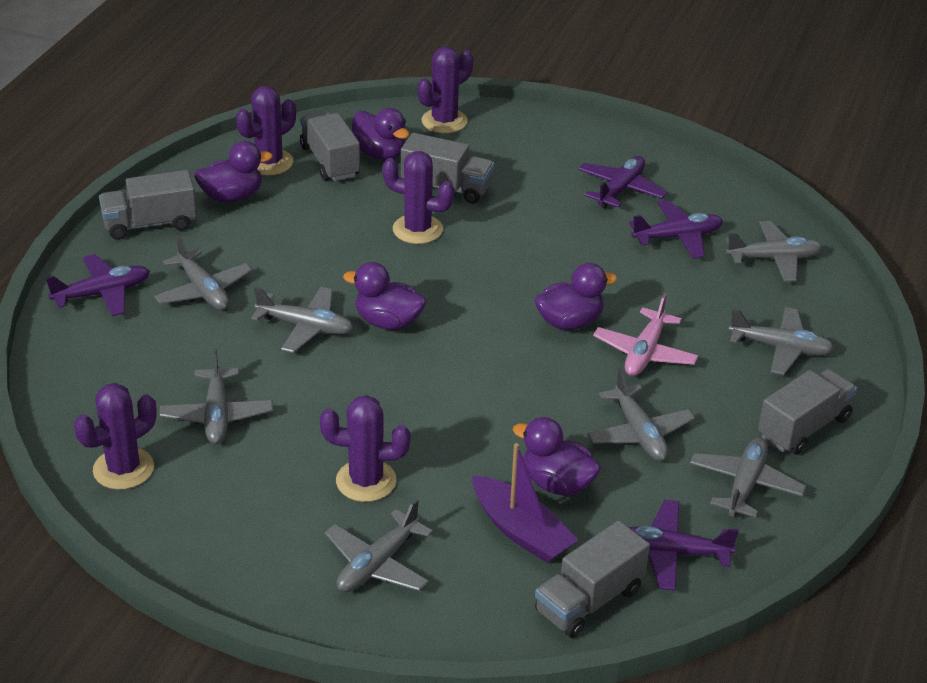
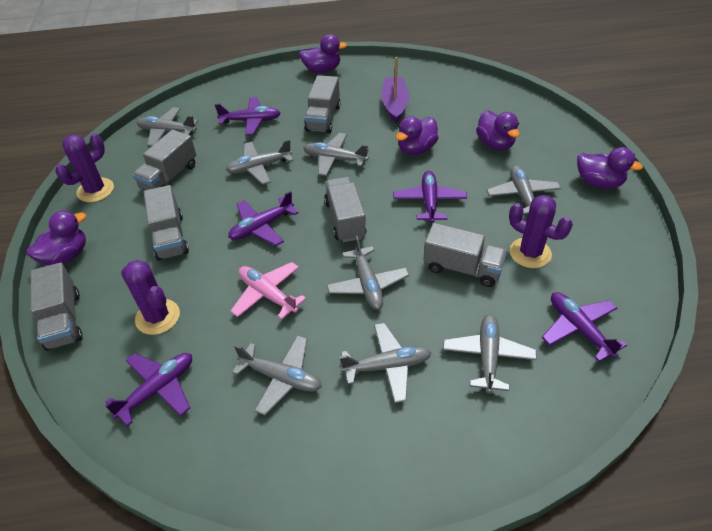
grey truck: [99,170,197,240] [300,110,360,181] [401,133,494,204] [535,520,650,638] [758,369,857,455] = 5 -> [31,262,83,351] [132,130,196,190] [144,185,189,261] [304,75,341,133] [324,177,366,242] [423,223,507,287] = 6
purple cactus: [74,383,156,490] [236,86,296,176] [320,395,411,502] [382,151,454,244] [418,46,473,133] = 5 -> [55,133,114,202] [121,260,180,335] [509,195,573,268] = 3
purple plane: [46,254,150,316] [578,156,667,208] [629,200,723,259] [629,500,739,591] = 4 -> [105,353,192,426] [215,97,280,135] [228,191,299,246] [393,171,467,223] [542,292,627,362] = 5

